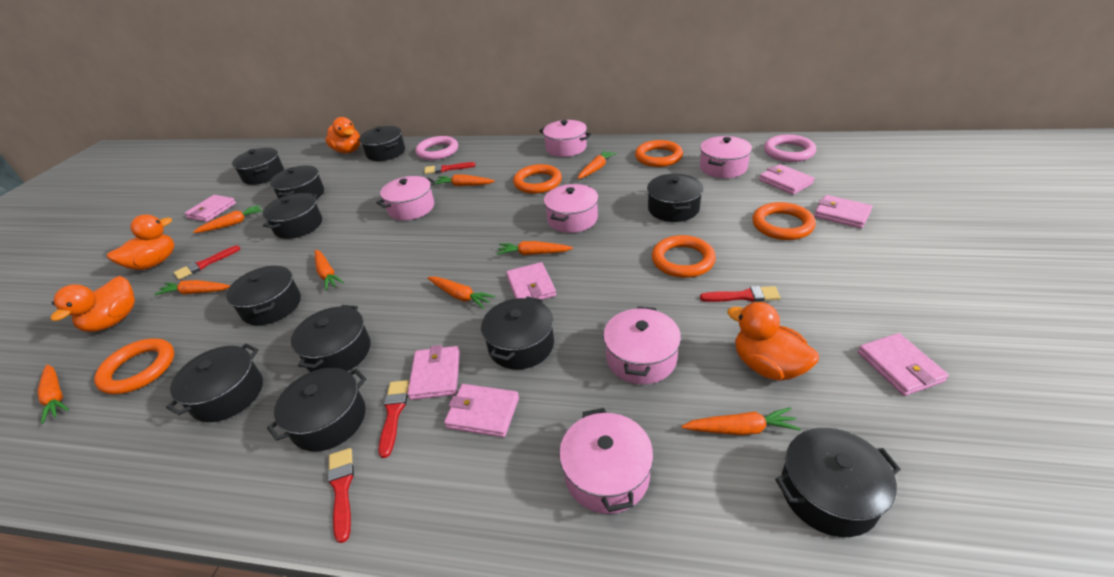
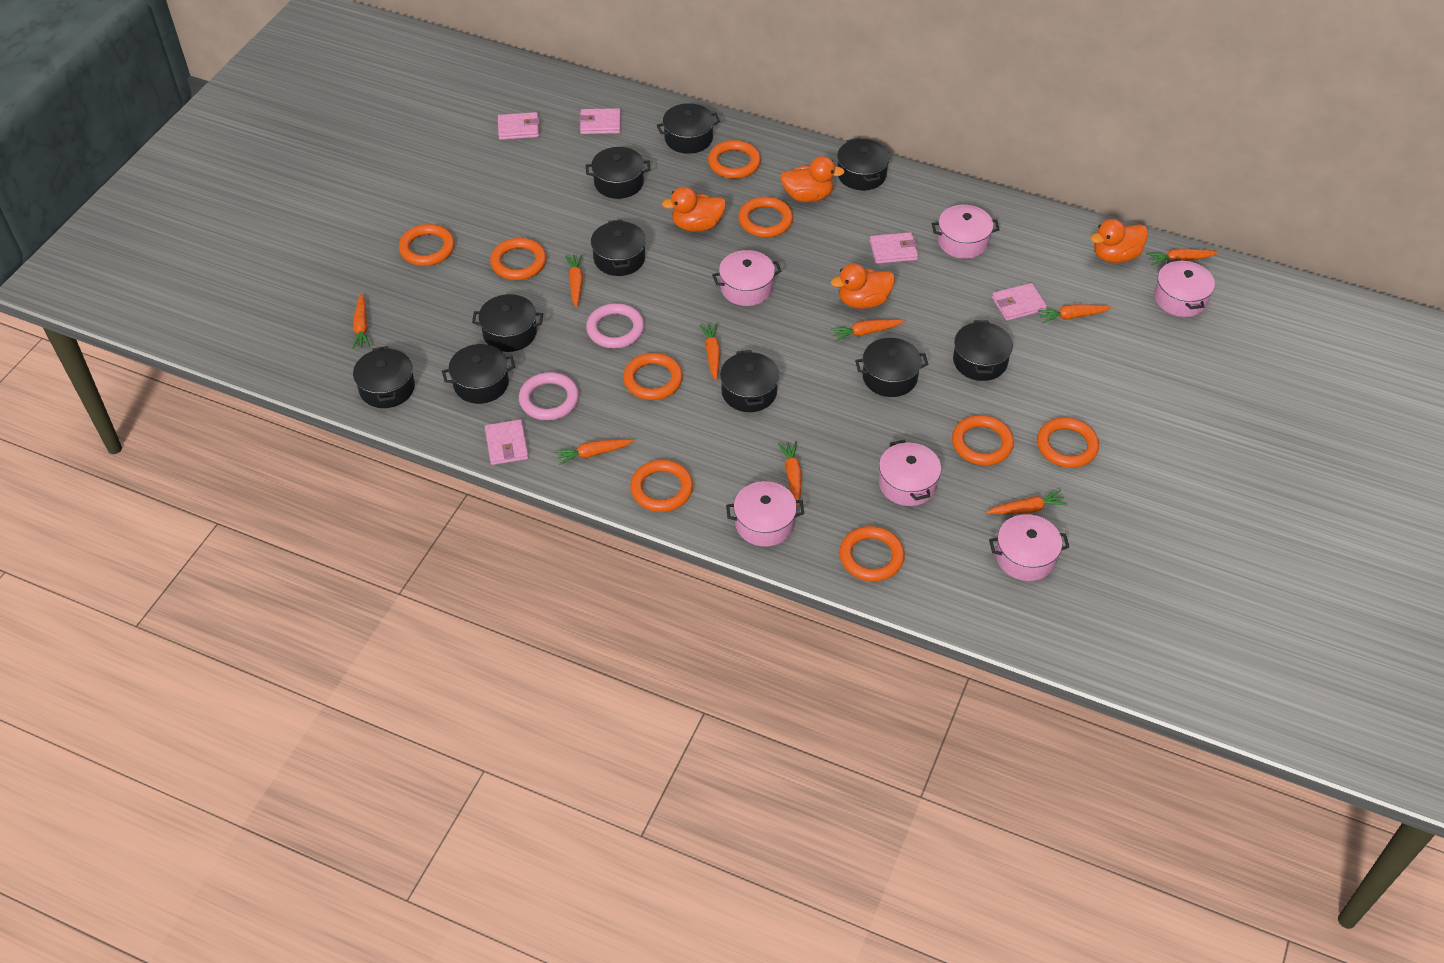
black pot: [166,344,263,422] [226,266,301,325] [232,148,284,185] [263,193,322,239] [267,368,366,452] [270,165,324,199] [291,305,371,372] [359,126,405,161] [481,296,554,369] [647,174,703,222] [775,428,901,537] = 11 -> [353,346,415,408] [442,344,515,404] [472,294,543,352] [586,147,651,199] [591,220,646,276] [657,103,720,154] [720,350,779,412] [837,138,890,190] [855,338,928,397] [953,320,1013,381] = 10
orange ring: [94,338,174,394] [513,164,562,194] [635,140,683,167] [652,235,716,278] [752,202,816,240] = 5 -> [399,224,455,266] [490,238,546,280] [623,353,683,400] [630,460,693,512] [708,140,761,179] [738,197,793,237] [839,526,905,582] [952,415,1014,465] [1037,418,1099,468] = 9
pink wallet: [184,195,236,222] [407,345,460,400] [444,384,519,437] [506,262,556,299] [759,164,815,195] [814,195,872,228] [858,333,949,396] = 7 -> [485,419,529,465] [498,112,539,140] [579,108,621,134] [870,232,918,264] [992,283,1047,321] = 5
red brush: [174,246,240,279] [328,448,354,543] [378,380,409,458] [424,162,475,174] [700,286,780,302] = 5 -> none = 0

